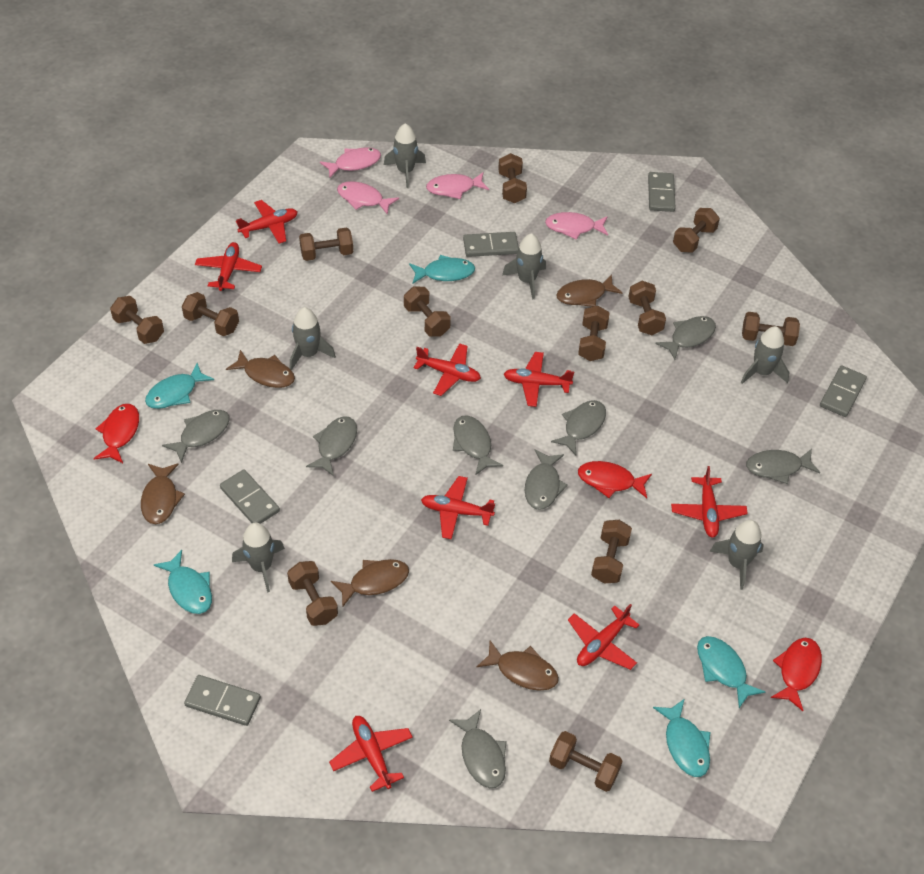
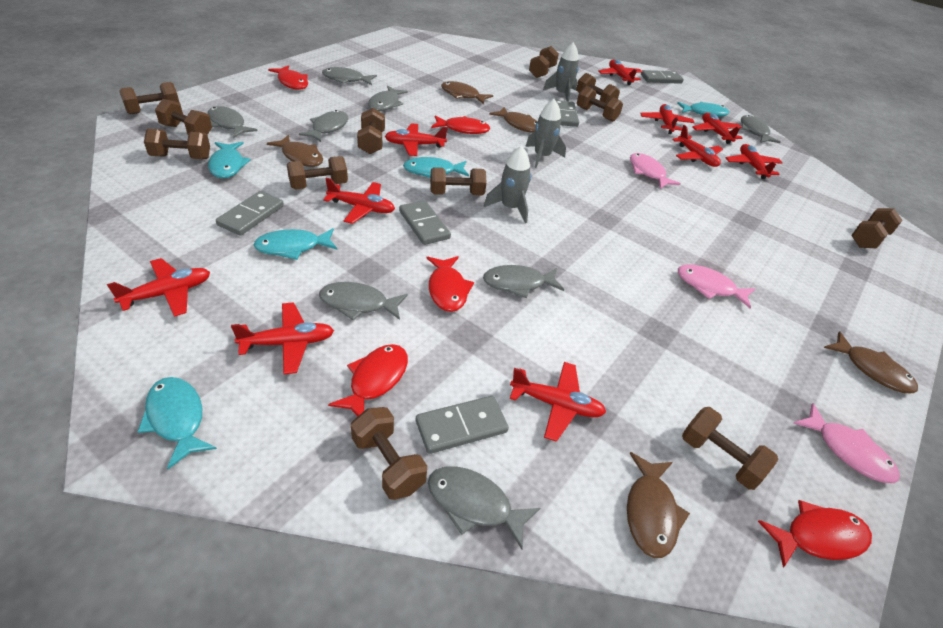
grey rocket: [232,523,285,593] [290,307,336,370] [384,123,426,188] [502,233,546,300] [710,520,764,590] [741,326,789,384] = 6 -> [484,146,531,223] [525,99,566,168] [543,42,579,101] = 3
pink fish: [320,147,381,179] [337,181,399,215] [426,172,489,199] [545,212,608,240] = 4 -> [630,153,681,189] [678,264,755,308] [794,403,900,483] = 3
red fish: [93,404,139,463] [578,461,652,498] [771,638,822,711] = 3 -> [268,65,308,90] [328,344,408,416] [427,256,474,312] [431,116,490,134] [758,500,872,568] = 5
red plane: [195,242,262,291] [236,200,297,243] [329,716,413,792] [414,343,481,396] [421,476,495,539] [504,352,574,407] [568,604,639,670] [671,466,748,538] = 8 -> [107,258,210,317] [231,302,334,374] [323,178,395,224] [385,124,448,156] [510,362,606,442] [598,60,643,85] [640,104,695,134] [672,125,723,167] [692,113,742,144] [726,144,783,179] = 10

